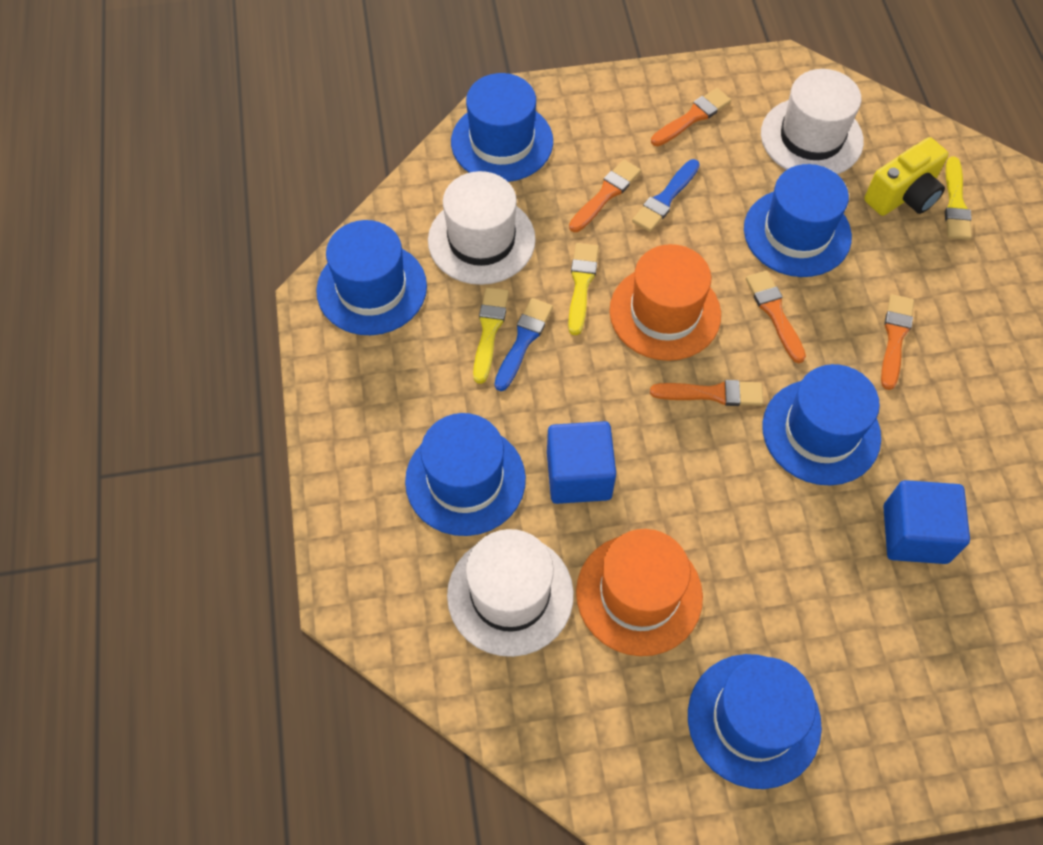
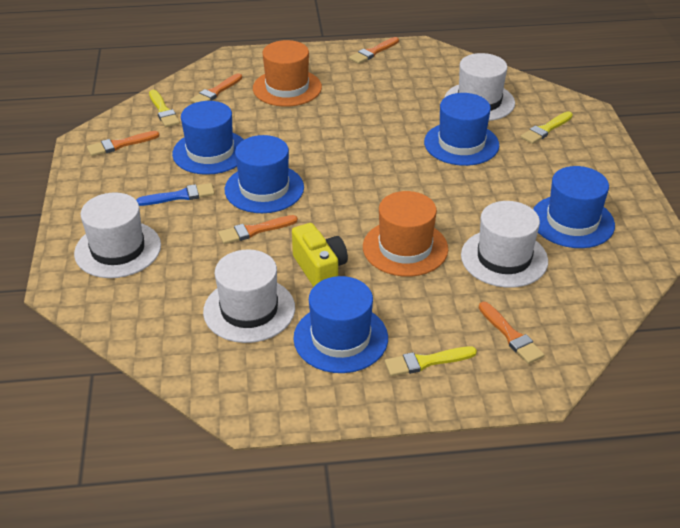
blue brush: [494,298,553,391] [632,159,700,232] = 2 -> [136,183,215,206] = 1
blue cube: [547,421,616,504] [883,480,970,564] = 2 -> none = 0
blue hat: [316,220,427,335] [405,413,526,536] [451,73,553,182] [688,654,822,789] [744,164,852,277] [762,364,881,485] = 6 -> [172,101,244,175] [225,135,304,213] [293,276,388,373] [424,93,499,166] [533,166,615,248] = 5
white hat: [428,171,536,285] [447,529,574,657] [761,69,864,174] = 3 -> [74,193,161,278] [203,249,295,343] [444,53,515,121] [461,201,548,288] = 4

